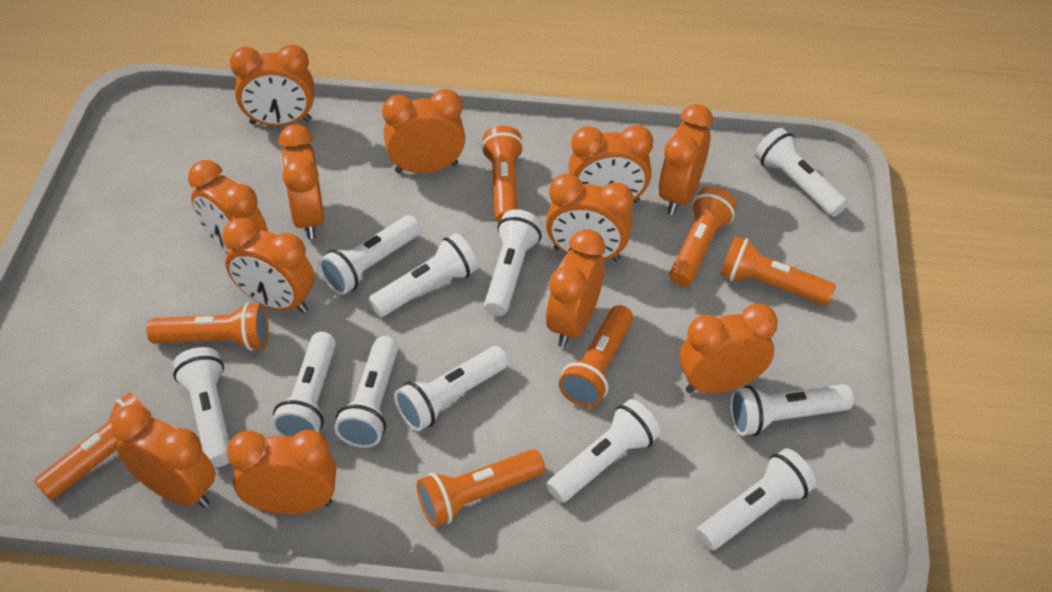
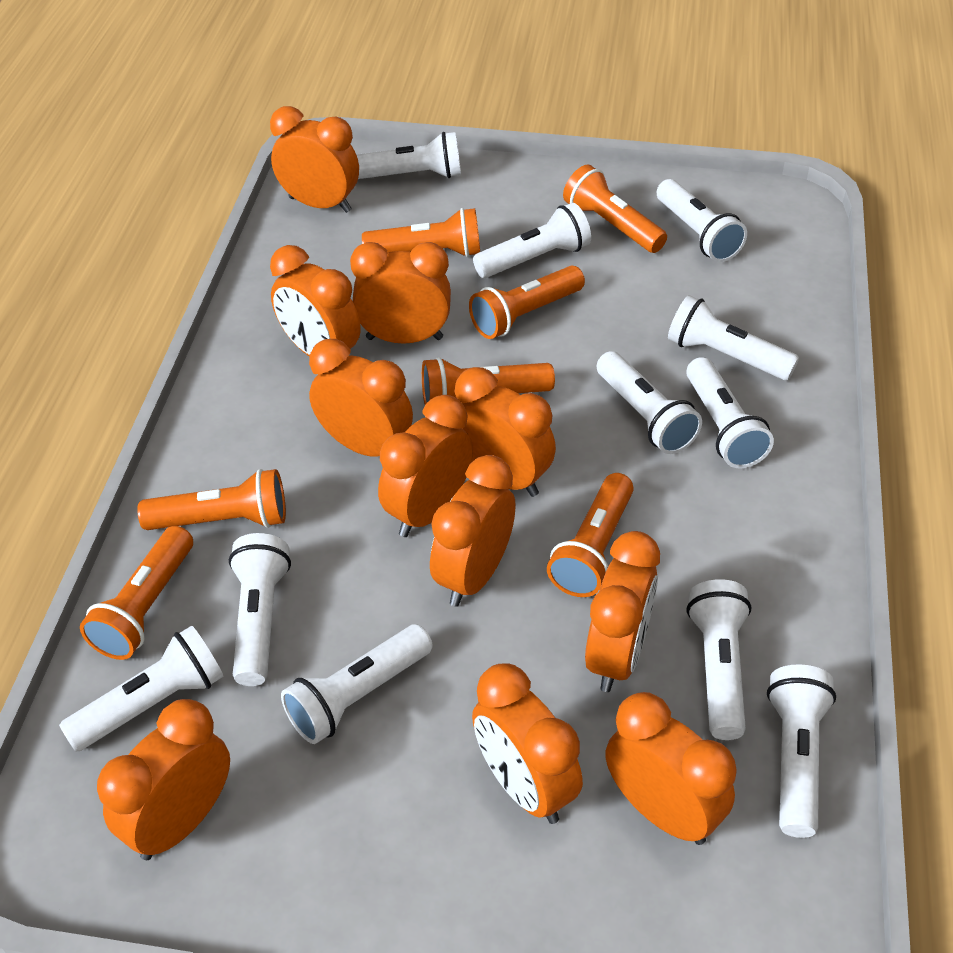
orange clock: [111,404,216,508] [188,160,268,253] [223,218,315,313] [227,430,336,514] [230,45,314,126] [279,124,324,239] [382,89,465,173] [546,174,634,261] [546,229,605,347] [569,125,653,203] [658,104,713,215] [679,304,778,394] = 12 -> [97,699,230,860] [270,106,359,213] [270,245,361,357] [309,339,413,457] [350,242,451,344] [378,395,473,537] [430,455,516,607] [454,367,556,497] [472,664,583,824] [585,531,660,692] [605,692,737,845] = 11

